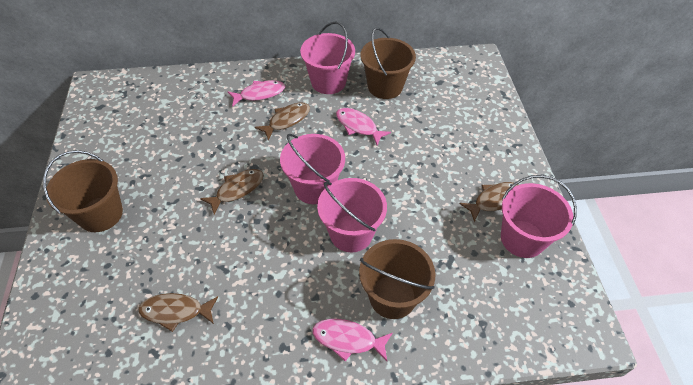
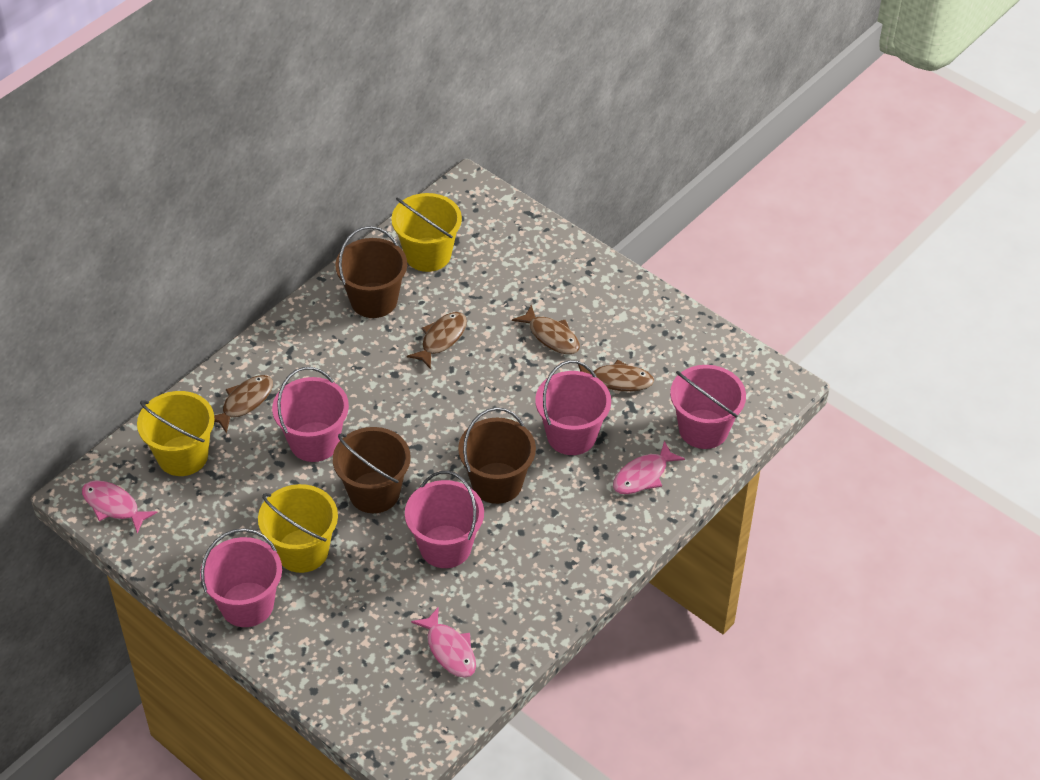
pink bucket: [280,134,345,204] [300,21,355,94] [317,178,387,252] [501,175,577,258] = 4 -> [200,528,282,627] [272,367,349,462] [405,471,484,568] [535,360,611,455] [670,365,746,449] = 5
yellow bucket: none = 0 -> [137,391,215,476] [258,484,338,573] [391,193,462,272] = 3

